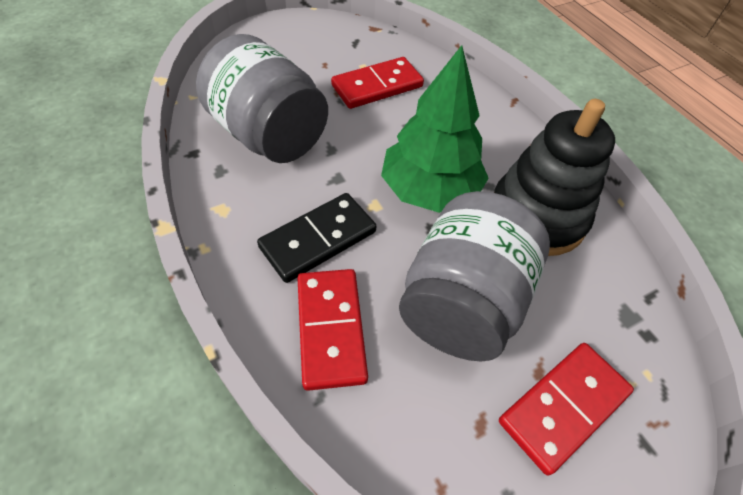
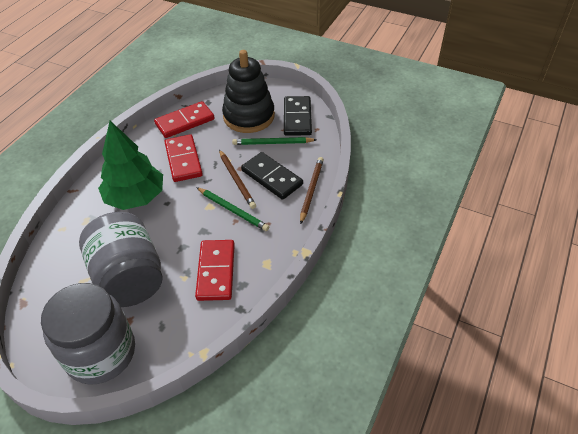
black domino: [257,193,377,283] = 1 -> [241,152,303,200] [284,96,312,136] = 2
brown pencil: none = 0 -> [219,150,256,209] [300,157,324,224] = 2
green pencil: none = 0 -> [196,187,269,231] [232,137,317,145] = 2

